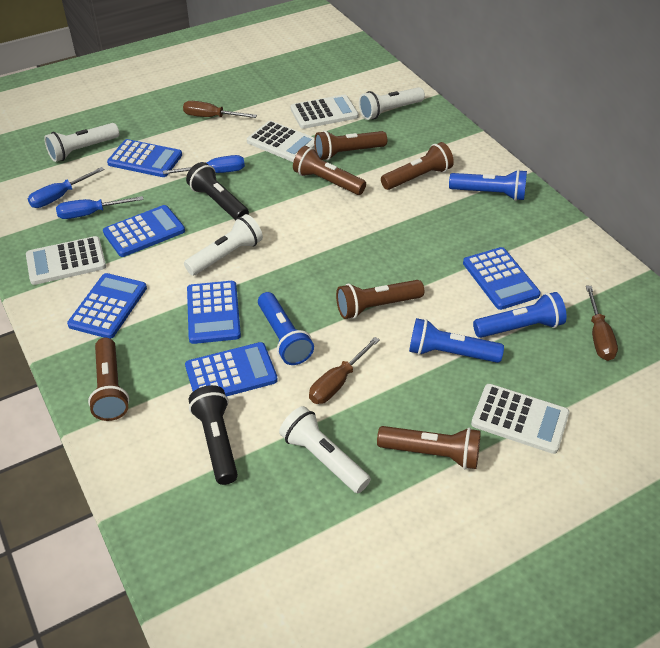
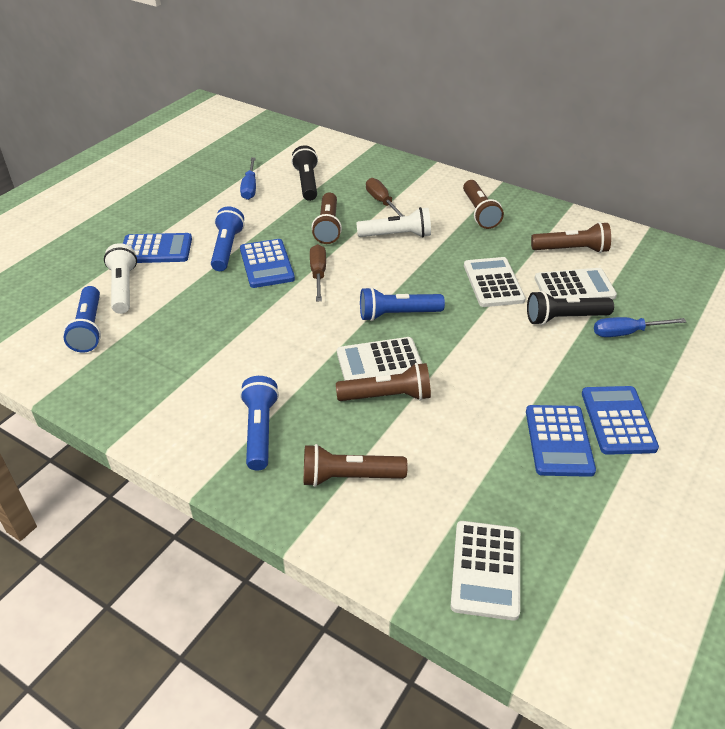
blue calculator: [67,273,147,339] [103,205,185,257] [107,139,182,177] [185,342,278,396] [187,281,241,344] [463,247,541,310] = 6 -> [123,233,192,263] [240,239,295,288] [526,405,596,477] [582,386,659,455] = 4
blue screwdriver: [28,167,105,208] [56,196,144,219] [163,155,245,174] = 3 -> [240,157,256,200] [594,317,686,337] = 2
brown flashlight: [88,338,129,421] [293,146,366,195] [314,130,387,160] [336,280,424,319] [377,426,481,469] [381,142,454,190] = 6 -> [304,444,408,487] [312,193,342,244] [336,363,431,401] [463,180,504,229] [531,222,611,253] = 5
brown screwdriver: [183,101,257,118] [309,337,380,404] [586,286,618,361] = 3 -> [310,244,326,301] [366,178,404,217] = 2
white flashlight: [44,123,119,162] [184,214,263,275] [279,406,371,493] [359,87,425,120] = 4 -> [104,243,137,314] [356,207,431,237] = 2

